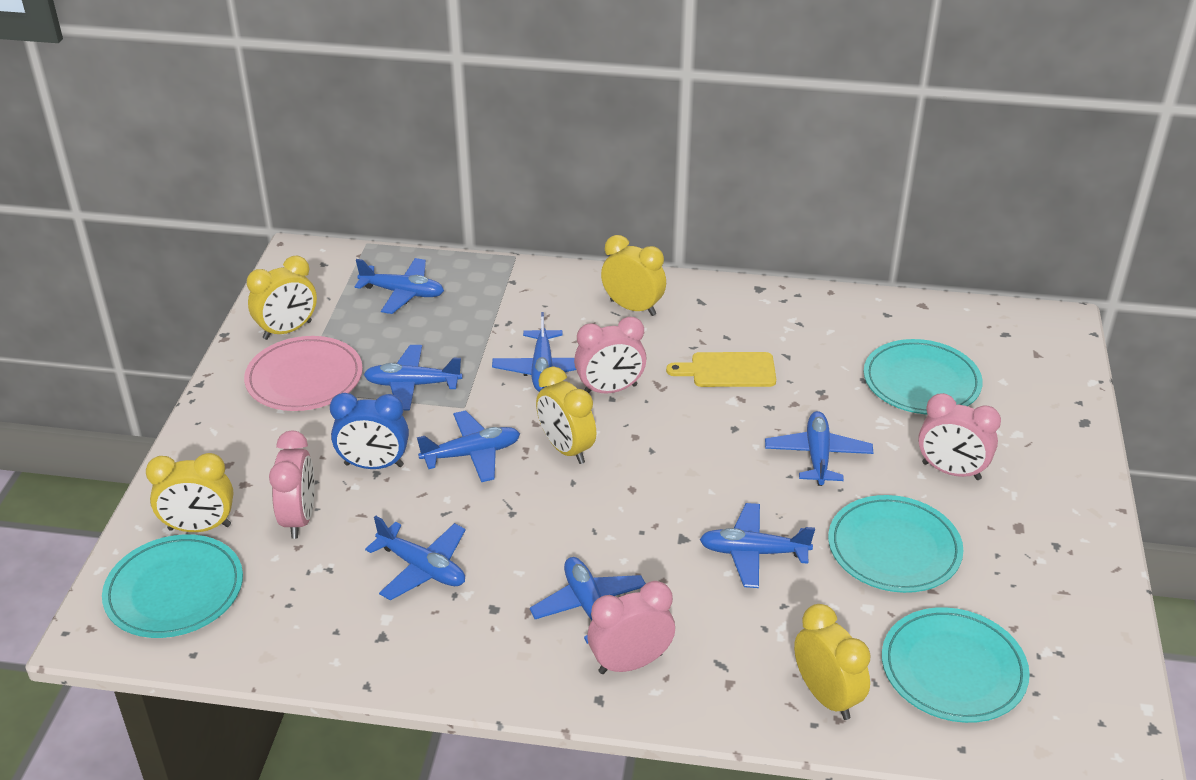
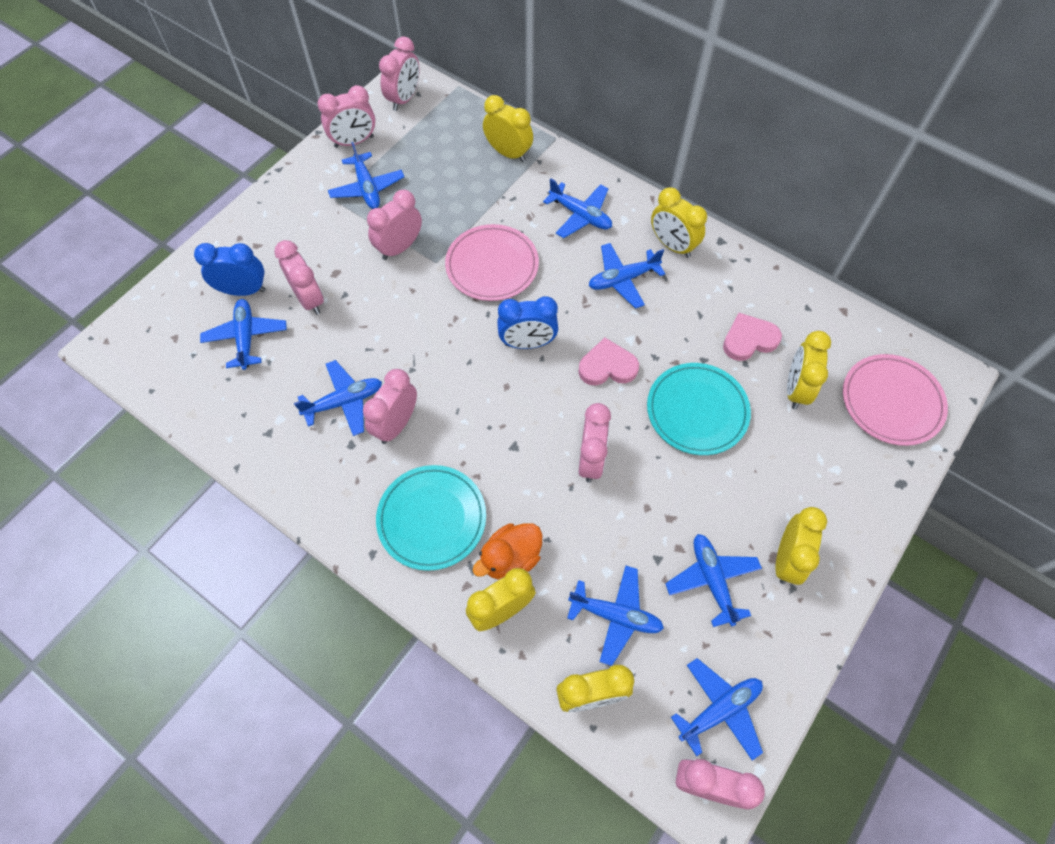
blue clock: [330,393,409,469] = 1 -> [194,243,266,296] [497,296,558,349] = 2
orange duck: none = 0 -> [473,523,542,580] = 1
pink clock: [269,431,314,539] [574,317,647,394] [587,581,675,674] [918,393,1001,480] = 4 -> [274,240,324,315] [317,85,375,148] [363,369,417,444] [367,190,422,260] [379,36,420,111] [579,403,611,482] [676,759,765,809] = 7
pink heart: none = 0 -> [578,338,639,386] [723,313,782,361] = 2
pink plate: [244,336,363,411] = 1 -> [445,224,539,301] [843,354,948,446] = 2
turquoise plate: [102,534,243,638] [828,495,964,593] [864,339,983,414] [882,607,1030,723] = 4 -> [376,465,486,571] [647,363,751,455] = 2
yellow clock: [146,453,234,532] [247,256,317,340] [536,366,596,464] [601,235,666,316] [794,604,870,720] = 5 -> [466,568,536,631] [483,95,533,162] [556,665,634,712] [651,187,707,258] [776,507,827,585] [787,331,831,409] = 6
yellow cutting board: [666,352,776,387] = 1 -> none = 0

